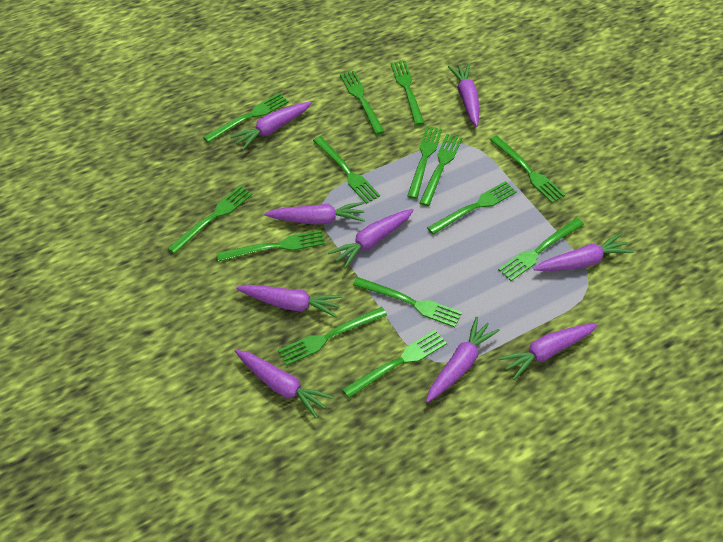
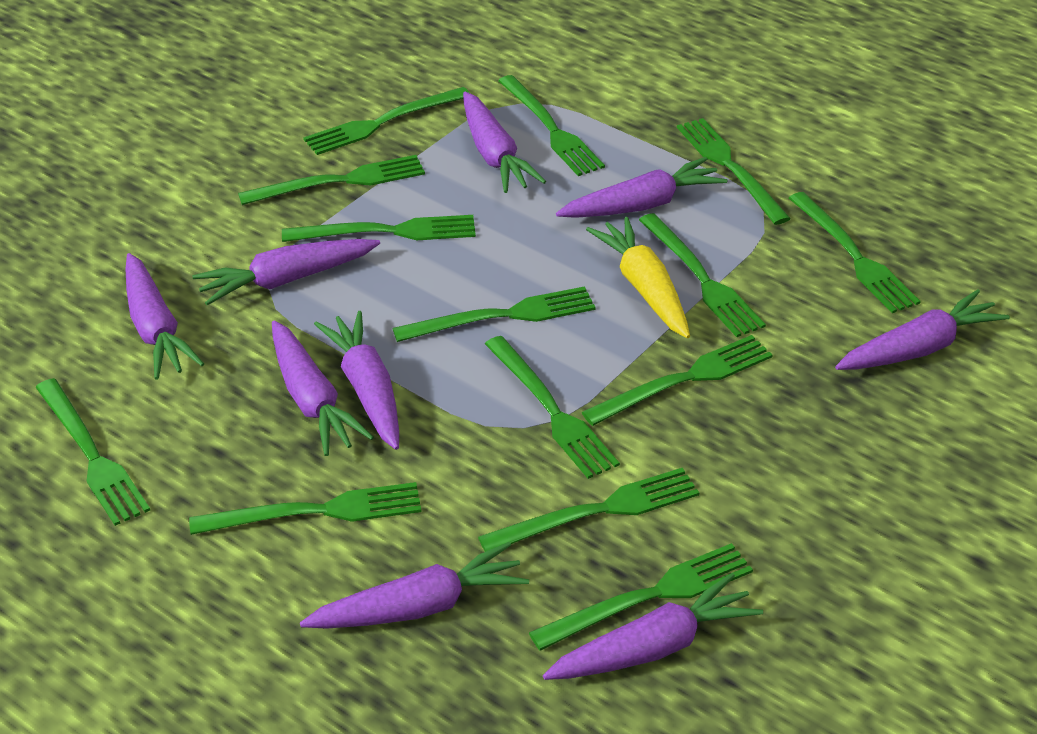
yellow carrot: none = 0 -> [586,217,690,338] = 1

